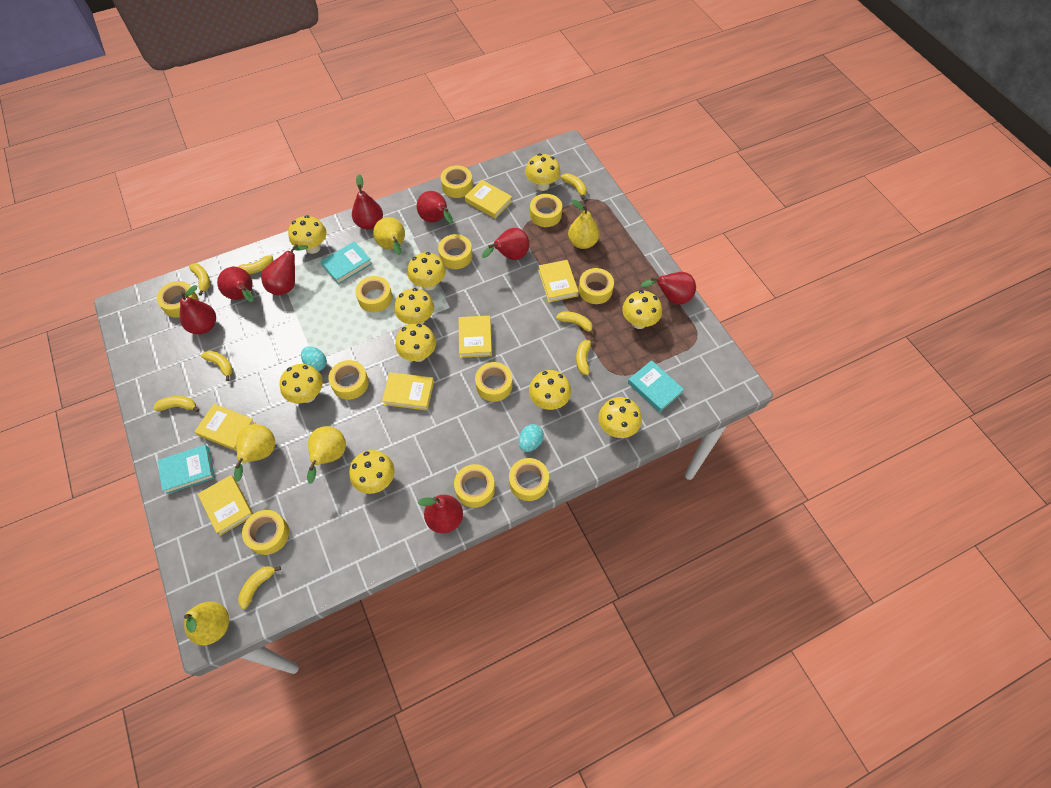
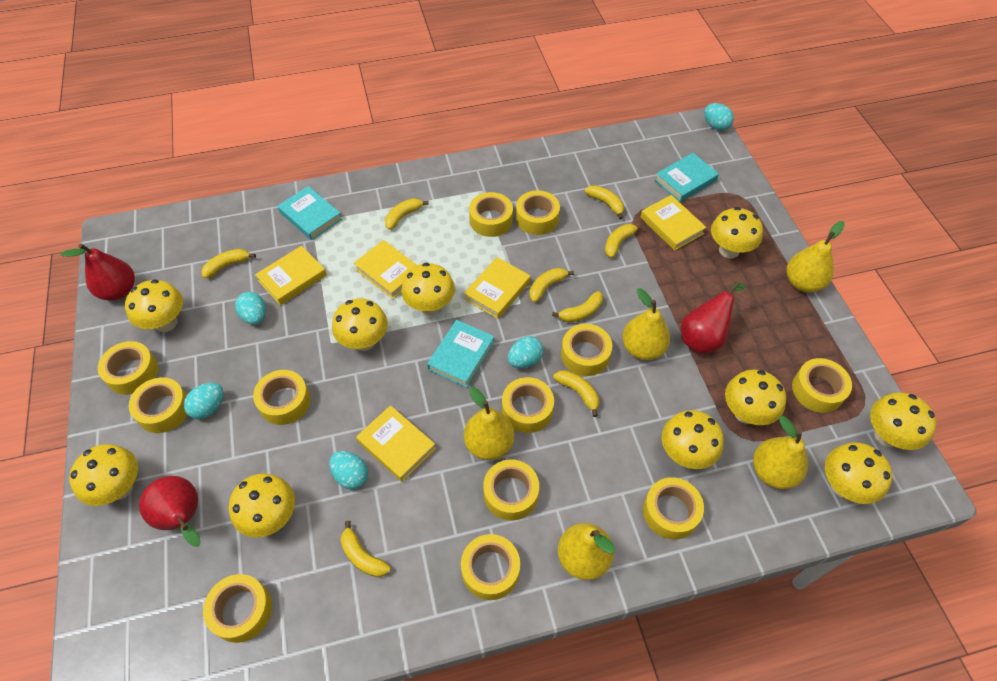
red pear: [180,285,216,334] [217,267,254,302] [261,244,308,296] [352,174,383,230] [417,191,453,223] [418,495,463,533] [482,228,529,260] [640,272,696,305] = 8 -> [60,244,135,301] [139,476,201,547] [681,281,745,354] = 3
turquoise egg: [301,346,327,372] [519,424,544,452] = 2 -> [183,383,224,419] [235,292,266,325] [329,451,368,489] [508,336,544,369] [704,103,734,131] = 5
yellow book: [194,404,256,451] [198,475,253,536] [382,372,434,410] [459,316,492,358] [465,180,512,219] [538,260,579,302] = 6 -> [255,246,327,305] [354,240,417,299] [356,405,436,482] [464,257,530,319] [640,195,706,251] = 5
yellow tape: [157,281,198,318] [242,510,289,555] [328,360,369,400] [355,276,393,312] [438,234,473,269] [441,165,473,198] [454,464,495,508] [475,362,513,402] [509,458,549,501] [530,194,562,227] [579,268,614,304] = 11 -> [98,341,158,395] [129,377,187,433] [203,574,272,643] [253,370,310,425] [461,534,520,600] [469,192,513,237] [483,460,539,520] [502,377,554,433] [516,190,560,235] [561,324,612,376] [643,477,704,540] [792,358,852,413] = 12

